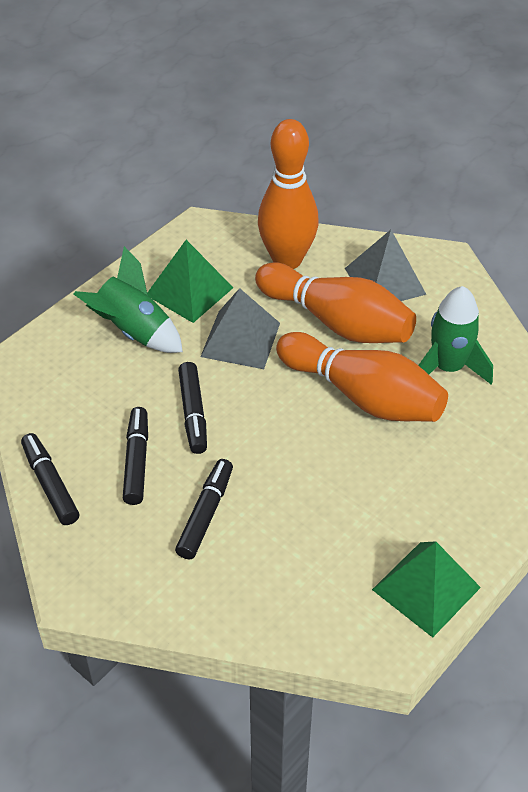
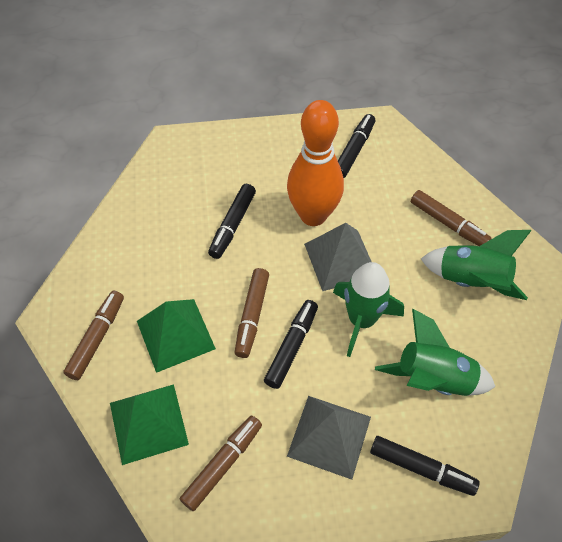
brown marker: none = 0 -> [63,291,124,380] [180,416,262,511] [234,268,269,358] [411,190,492,246] = 4
green rocket: [74,246,183,353] [418,286,493,385] = 2 -> [333,262,404,357] [375,309,496,396] [421,230,532,300] = 3
orange bowling pin: [255,262,416,343] [258,119,319,269] [276,332,448,422] = 3 -> [287,100,344,226] = 1

